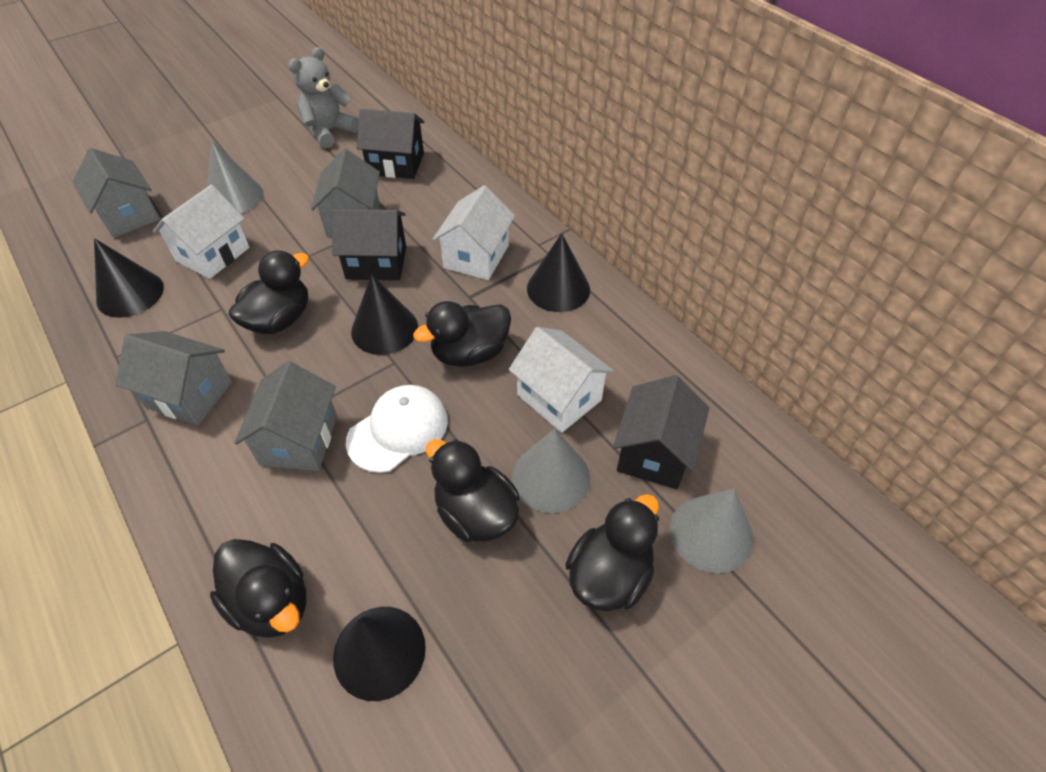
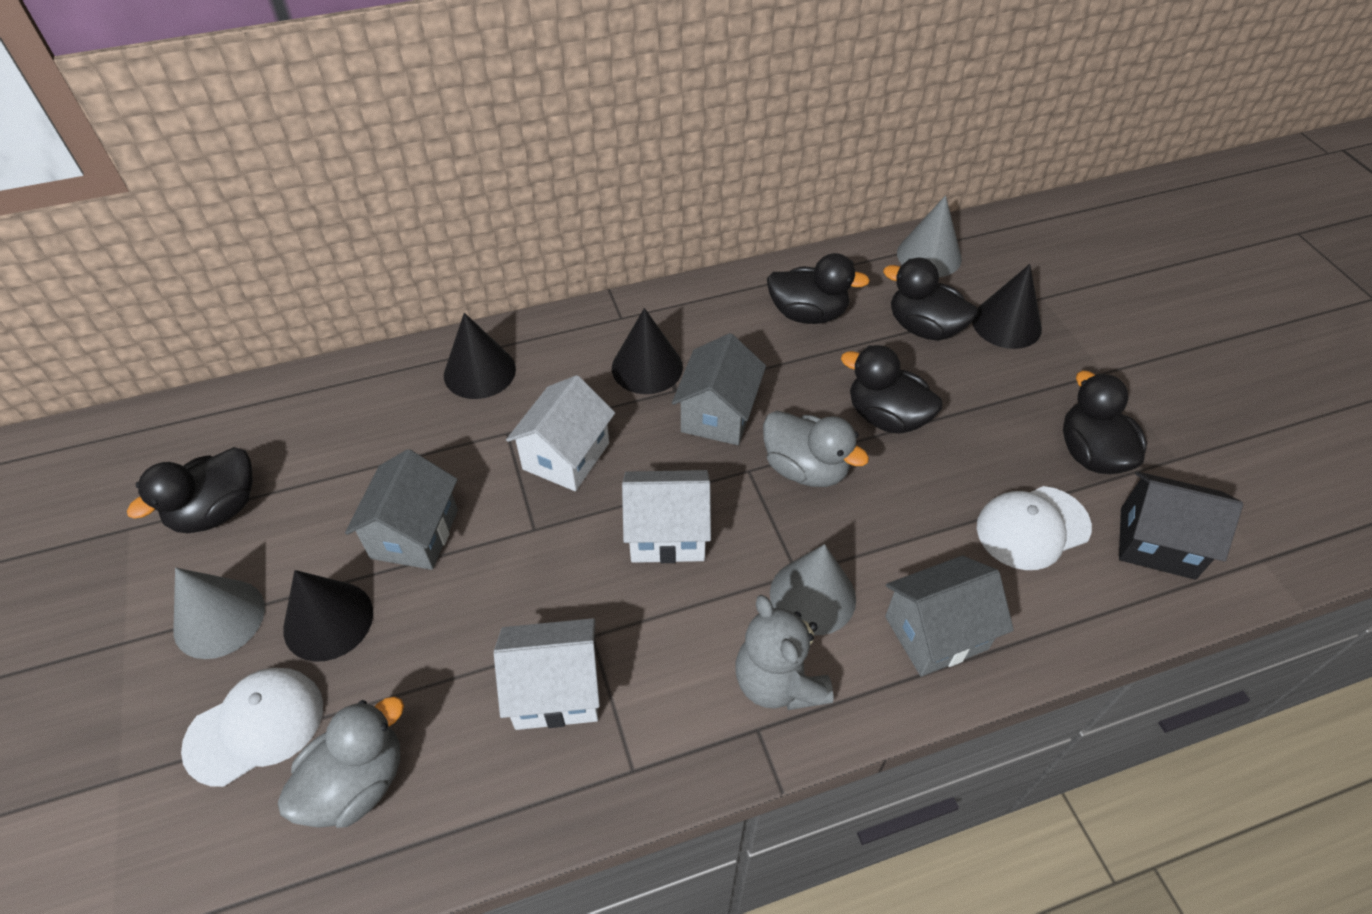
black house: [332,209,406,280] [357,109,424,179] [613,375,709,489] = 3 -> [1119,471,1243,580] = 1
grey duck: none = 0 -> [278,696,404,828] [763,411,869,487] = 2
grey house: [73,148,160,238] [116,331,232,425] [235,361,337,471] [311,149,380,237] = 4 -> [345,449,458,570] [672,333,766,445] [885,556,1014,677] = 3
white cap: [346,385,448,473] = 1 -> [181,668,323,787] [977,486,1092,570] = 2

